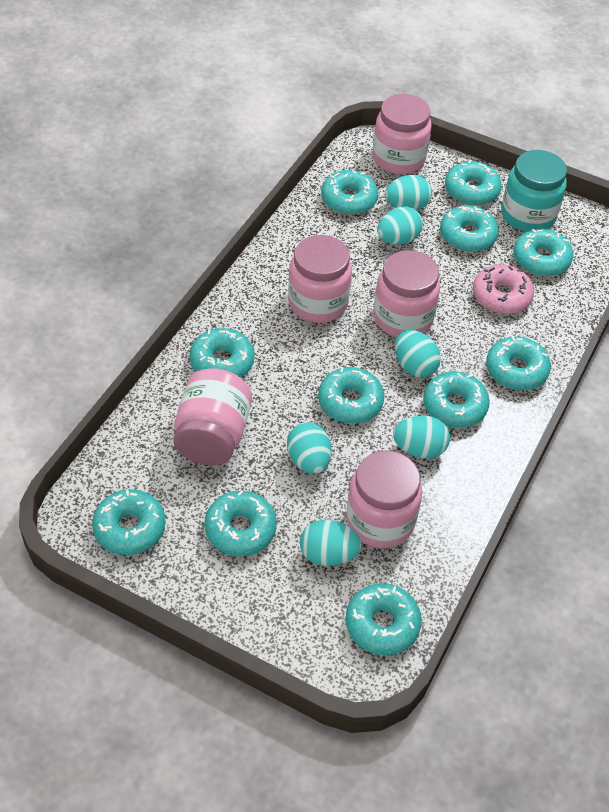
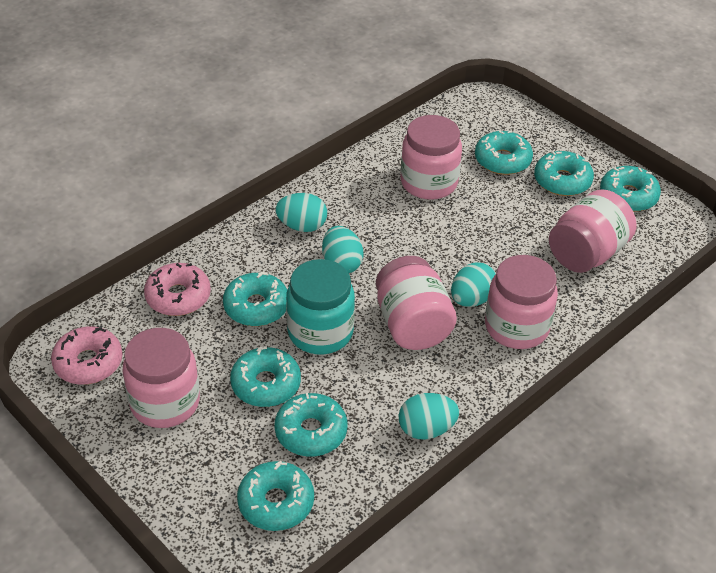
pink donut: [473,264,534,314] = 1 -> [51,326,123,385] [144,263,211,316] = 2
turquoise donut: [92,489,166,555] [190,328,254,378] [204,490,277,556] [318,367,384,424] [321,170,378,215] [346,583,422,655] [423,372,490,428] [440,205,499,252] [445,160,502,206] [486,336,551,390] [514,229,573,276] = 11 -> [223,271,287,326] [230,346,301,407] [237,461,314,531] [274,393,347,456] [475,130,533,175] [534,151,594,196] [600,166,661,212] = 7
turquoise egg: [287,422,332,474] [300,520,361,566] [377,206,423,245] [385,175,432,211] [393,415,450,459] [395,330,441,378] = 6 -> [275,193,327,232] [322,226,364,273] [399,393,459,440] [451,262,496,307] = 4

